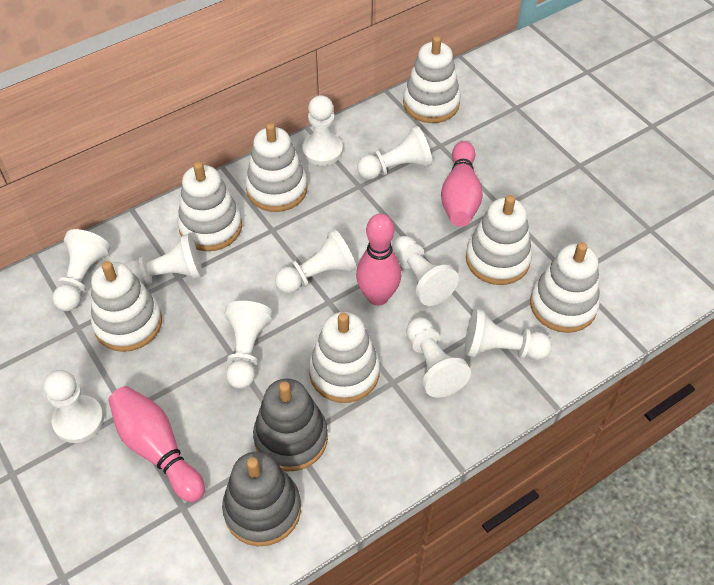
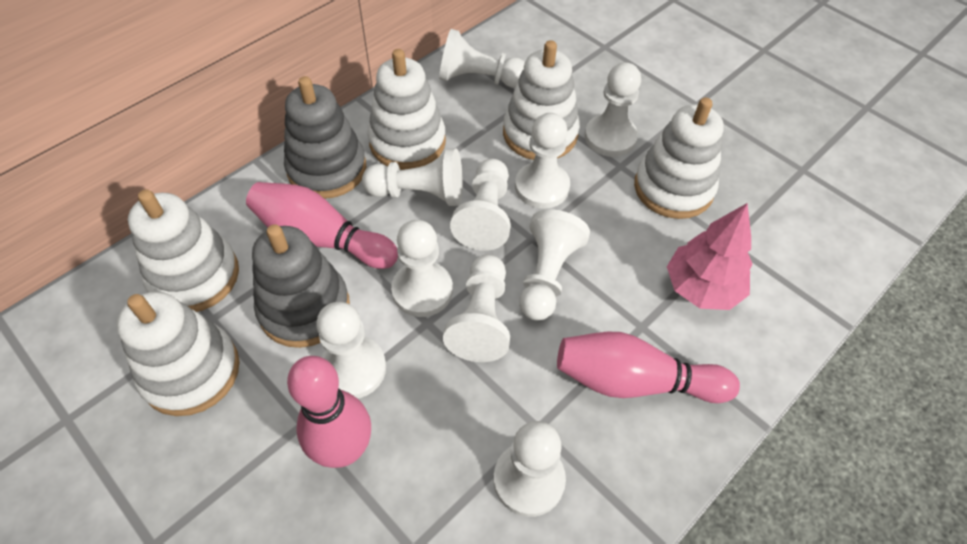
pink tree: none = 0 -> [667,203,752,310] = 1
white stacking toy: [91,261,162,352] [177,162,242,251] [245,123,307,212] [309,312,380,403] [403,36,461,123] [466,195,532,285] [530,242,600,333] = 7 -> [117,291,240,416] [128,189,239,312] [368,49,446,170] [503,40,580,160] [634,97,724,219] = 5

